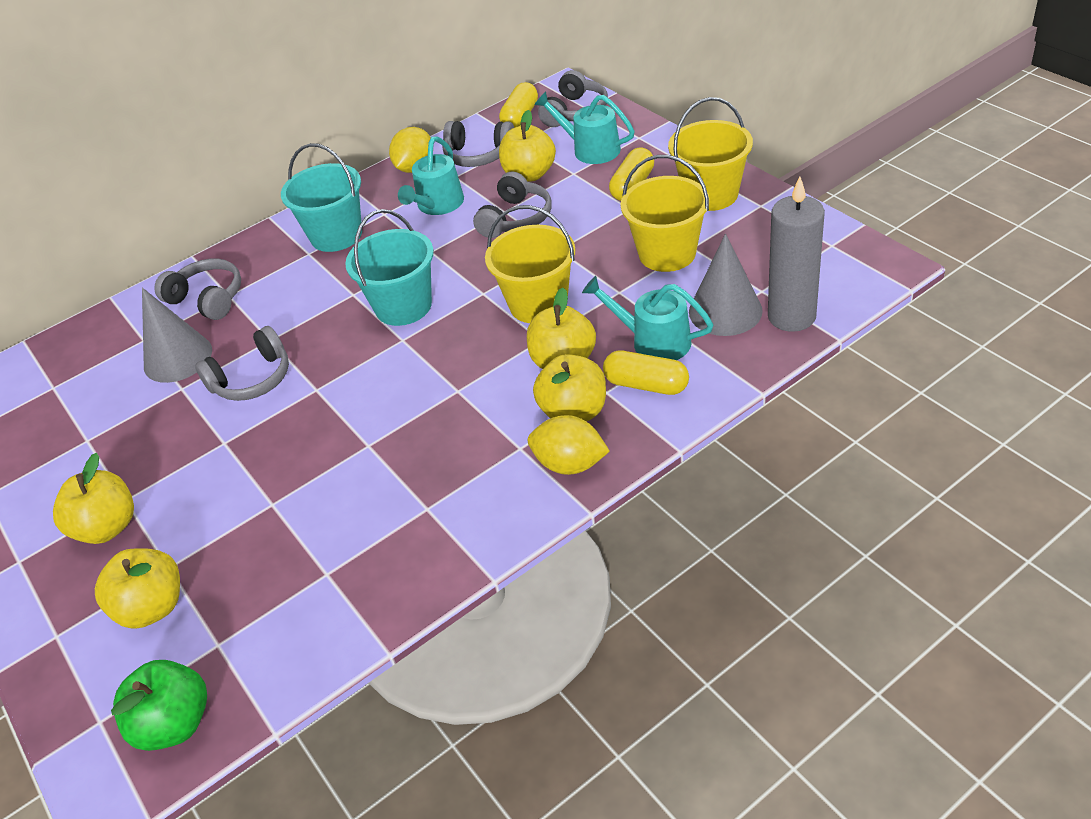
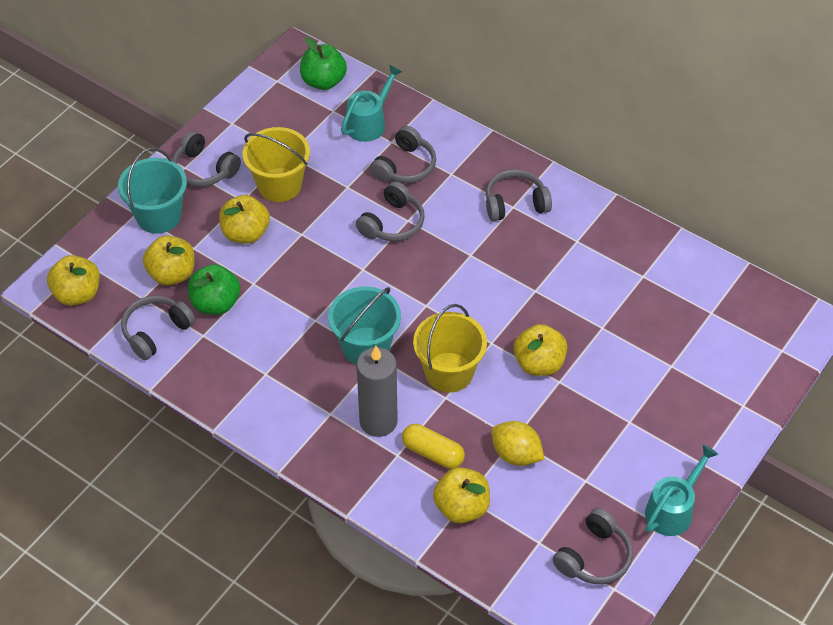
green apple: [111,660,207,751] = 1 -> [188,264,240,315] [300,37,347,90] = 2
grey cone: [142,288,212,383] [689,234,763,336] = 2 -> none = 0
grey headphones: [154,259,241,320] [195,326,289,401] [443,121,514,167] [473,172,552,238] [538,70,608,127] = 5 -> [121,295,196,360] [173,131,241,187] [356,181,425,241] [370,126,436,183] [486,169,552,221] [553,508,633,584] = 6
turquoise watering can: [398,136,464,215] [534,91,635,164] [582,276,714,360] = 3 -> [341,65,402,142] [645,445,718,536] = 2
yellow bucket: [485,205,575,323] [620,155,710,272] [668,97,753,211] = 3 -> [243,127,310,202] [413,304,487,393] = 2
yellow capsule: [499,82,538,128] [603,350,689,395] [609,148,654,201] = 3 -> [402,424,465,469] = 1
yellow lemon: [389,127,431,173] [528,415,610,475] = 2 -> [491,421,545,466] = 1

